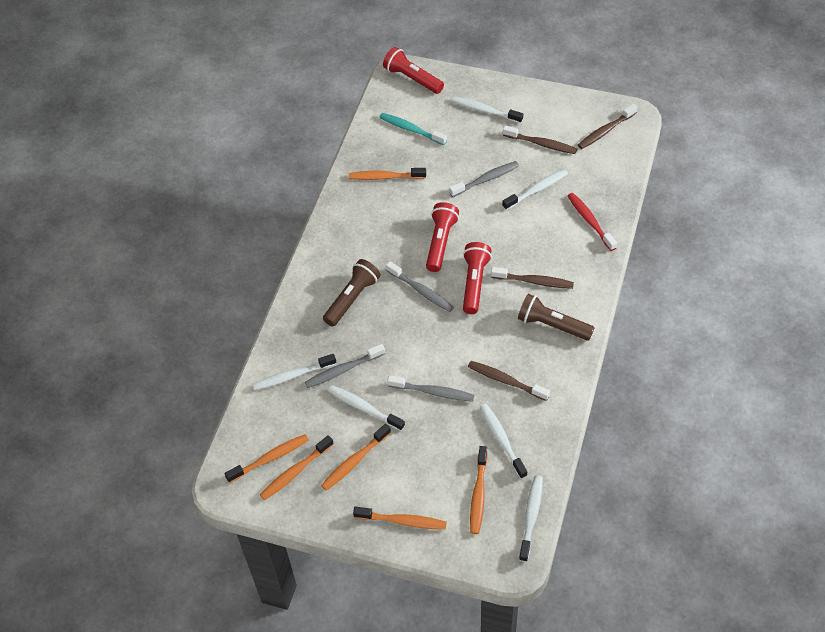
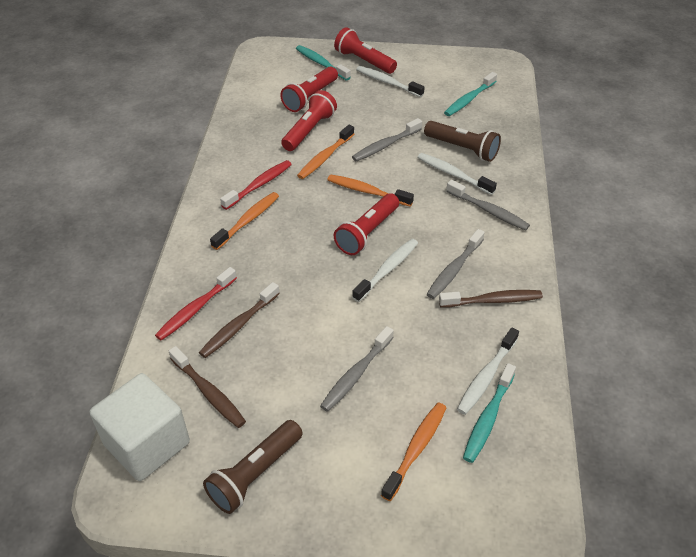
brown toothbrush: [468,361,550,401] [491,267,574,289] [503,125,577,154] [578,104,638,149] = 4 -> [169,346,246,428] [199,282,280,358] [439,290,543,307] = 3
orange toothbrush: [225,434,309,483] [260,435,334,500] [321,424,391,491] [349,168,426,180] [353,507,447,530] [470,446,487,534] = 6 -> [210,192,279,250] [297,125,354,179] [327,174,414,207] [381,403,447,501] = 4
red flashlight: [383,47,444,94] [426,202,459,272] [463,242,492,314] = 3 -> [280,67,338,112] [281,90,337,151] [334,27,397,74] [334,193,399,255] = 4
red toothbrush: [568,193,617,251] = 1 -> [155,267,237,341] [220,160,292,210] = 2
turquoise toothbrush: [379,113,447,145] = 1 -> [296,45,351,81] [444,72,497,116] [463,363,516,463] = 3
white cube: none = 0 -> [89,373,190,481] = 1
white toothbrush: [252,354,336,390] [328,385,405,431] [452,97,523,124] [480,404,527,479] [502,169,568,210] [519,475,543,562] = 6 -> [352,239,418,302] [356,66,425,97] [417,153,497,195] [457,327,519,415] = 4

